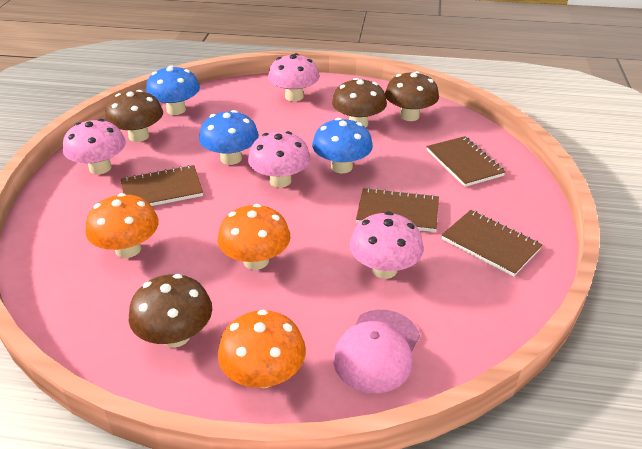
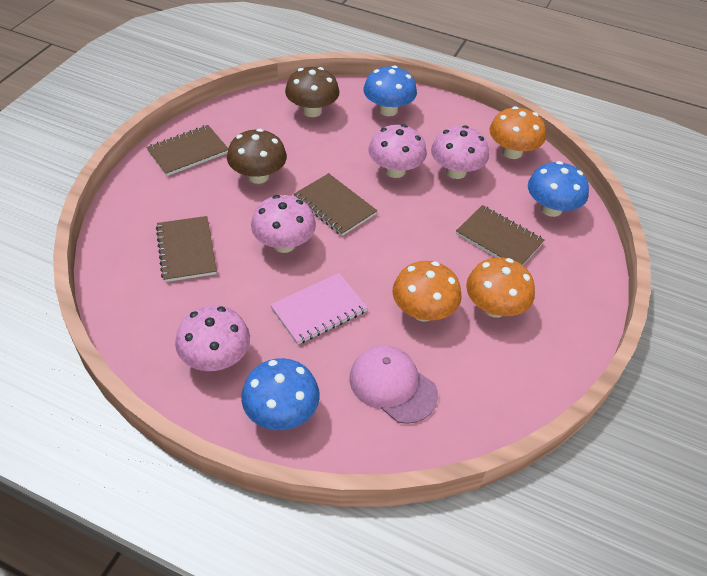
brown mushroom: [105,90,163,142] [129,274,212,348] [332,78,387,128] [385,71,439,121] = 4 -> [227,129,287,184] [285,67,339,117] = 2
pink notebook: none = 0 -> [270,273,368,345] = 1

